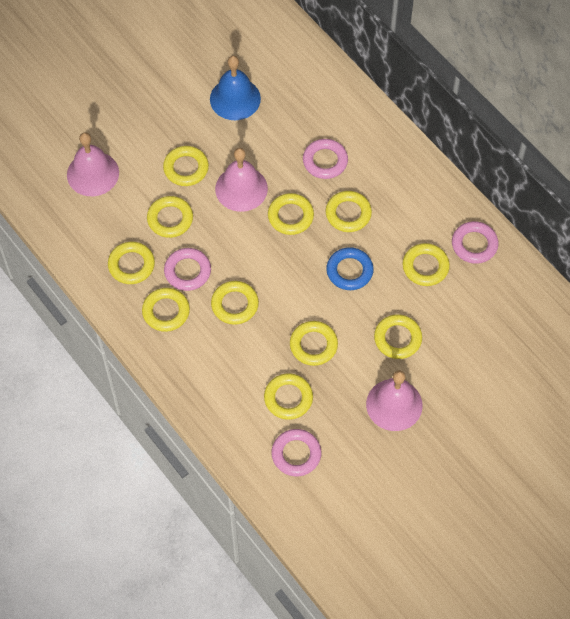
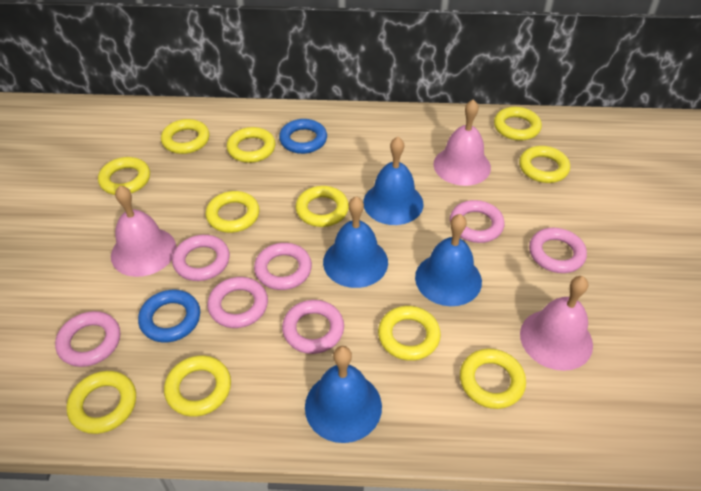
blue bell: [210,56,261,120] = 1 -> [305,346,382,443] [323,196,388,288] [363,137,423,225] [415,214,482,306] = 4
blue ring: [326,247,374,290] = 1 -> [138,290,200,343] [279,119,327,154] = 2
pink ring: [164,248,211,291] [271,429,321,476] [303,139,348,179] [452,221,499,264] = 4 -> [55,311,120,367] [172,235,230,281] [207,277,268,328] [254,243,312,290] [282,300,344,354] [450,200,504,243] [529,228,587,273] = 7

